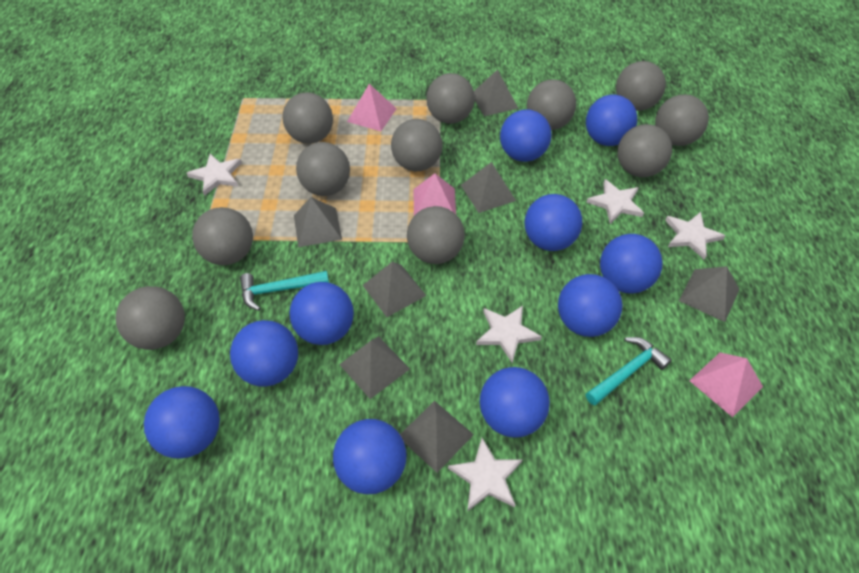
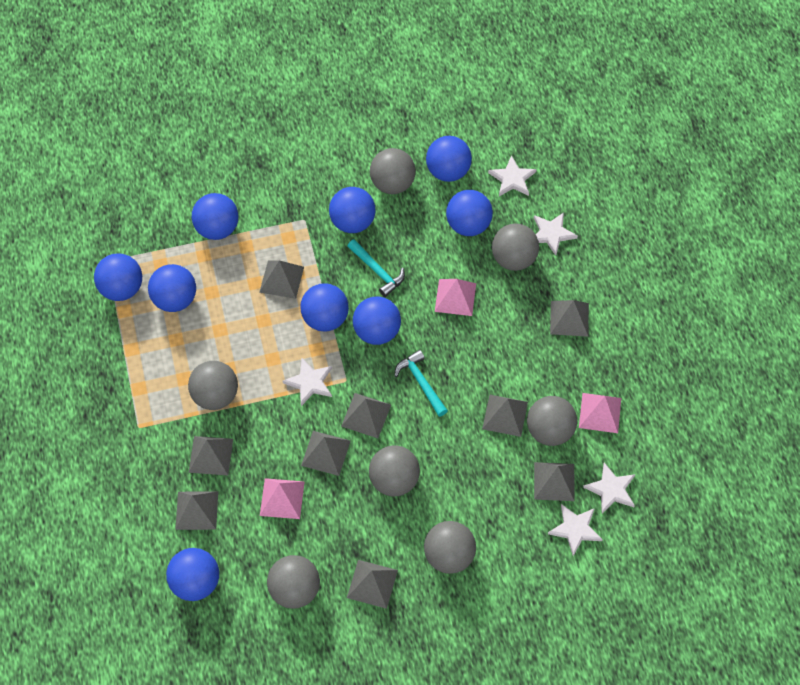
blue ball: [144,386,220,459] [230,320,298,387] [289,282,354,345] [333,419,407,494] [480,367,550,438] [500,110,552,162] [524,194,582,251] [558,274,623,337] [586,95,637,146] [600,234,663,294] = 10 -> [94,253,142,301] [148,264,196,312] [166,548,219,601] [192,193,239,240] [300,283,349,332] [329,187,376,233] [353,297,401,345] [426,136,472,182] [446,190,493,236] = 9
grey ball: [116,286,185,350] [192,207,253,265] [282,92,333,144] [296,142,350,196] [391,119,443,171] [407,206,465,264] [426,73,475,124] [527,79,576,130] [616,61,666,111] [617,124,672,177] [655,94,709,146] = 11 -> [188,361,238,410] [267,555,320,609] [369,445,420,496] [370,148,416,194] [424,521,476,574] [492,223,539,271] [527,396,577,446] = 7
grey pyramid: [294,197,342,247] [339,336,410,399] [363,262,426,317] [400,401,474,473] [461,162,516,213] [474,69,518,116] [679,266,740,322] = 7 -> [175,492,218,530] [189,436,233,475] [259,260,304,299] [301,431,351,476] [341,393,391,438] [347,560,398,609] [482,395,528,437] [534,462,575,501] [550,300,589,337] = 9

